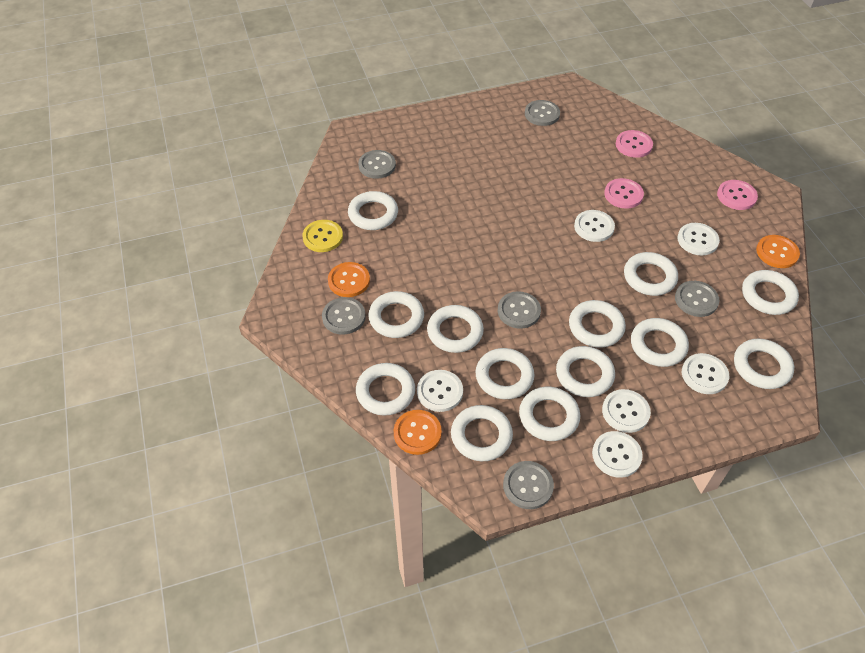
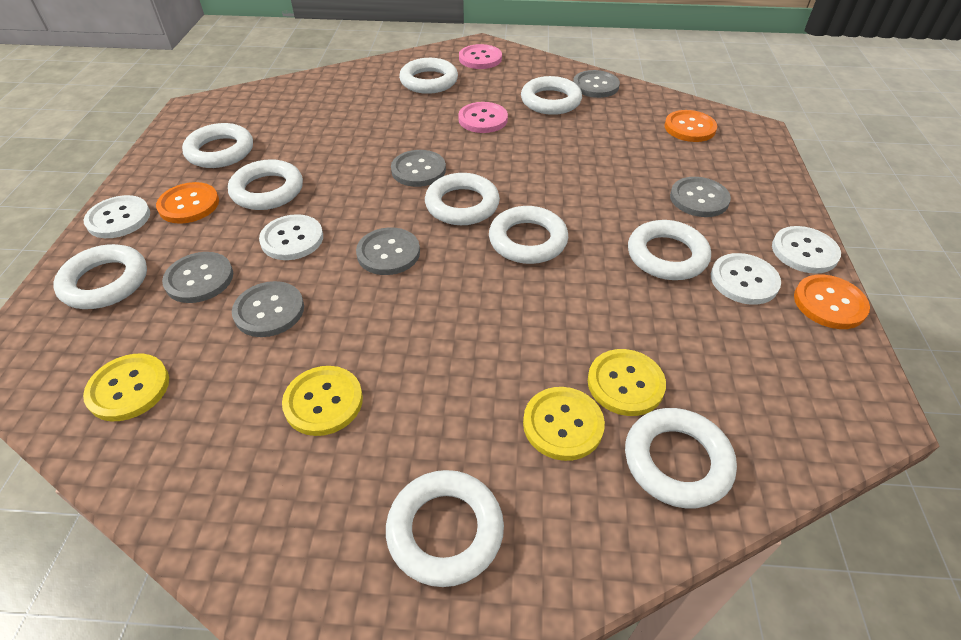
pink button: [604,178,644,209] [616,130,653,158] [717,180,758,210] = 3 -> [458,102,508,133] [459,44,502,69] = 2
white button: [417,370,463,412] [574,210,615,242] [592,431,643,478] [602,389,651,433] [677,223,720,256] [682,353,729,394] = 6 -> [83,195,150,238] [259,214,323,260] [711,253,781,305] [772,226,841,274] = 4
white ring: [348,191,398,230] [356,363,415,416] [368,291,424,338] [427,305,484,353] [451,405,513,461] [475,348,534,399] [519,387,580,441] [556,346,615,397] [569,300,626,348] [624,252,678,296] [631,318,689,367] [734,339,794,389] [742,270,799,315] = 13 -> [53,244,147,309] [182,123,253,168] [228,159,303,210] [386,470,504,587] [399,58,458,94] [425,173,500,225] [489,206,568,264] [521,76,582,115] [625,408,737,508] [628,220,711,280] = 10
yellow button: [302,220,343,252] = 1 -> [83,354,169,421] [282,366,363,436] [523,387,605,461] [588,349,666,416] = 4

